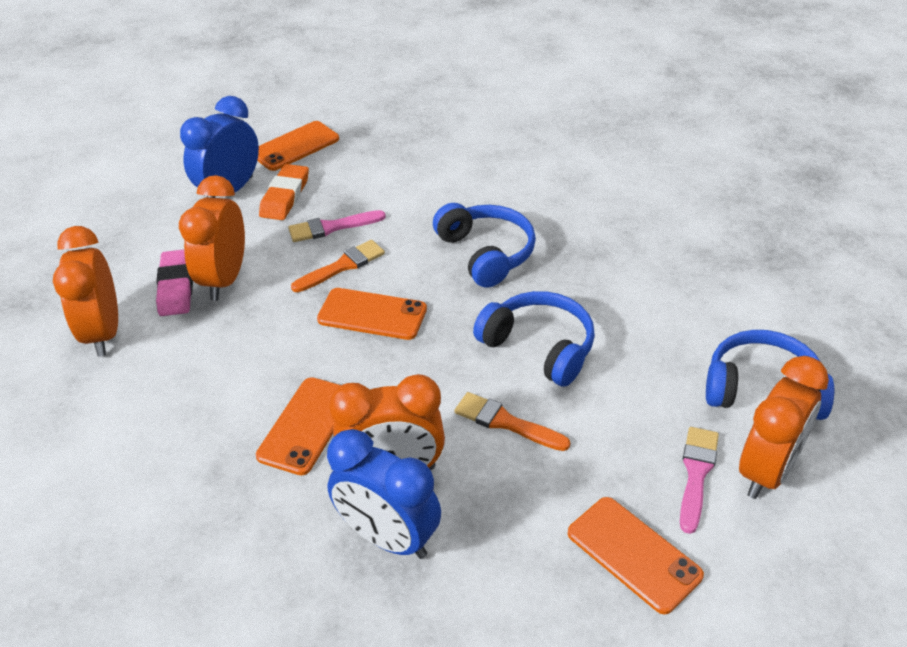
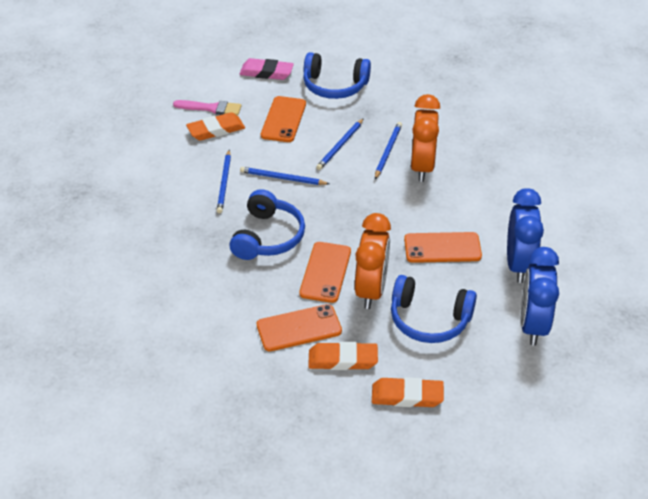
blue pencil: none = 0 -> [217,150,231,214] [240,167,329,185] [316,118,364,170] [375,122,402,179] = 4
orange brush: [291,240,385,292] [454,392,570,451] = 2 -> none = 0
orange clock: [53,226,118,357] [179,175,245,301] [329,374,445,470] [739,356,829,499] = 4 -> [355,213,391,309] [411,94,440,182] = 2
orange eraser: [259,164,309,220] = 1 -> [186,112,245,141] [308,342,378,370] [372,377,444,407] = 3
pink brush: [288,210,386,242] [680,427,719,534] = 2 -> [173,100,241,116] = 1

